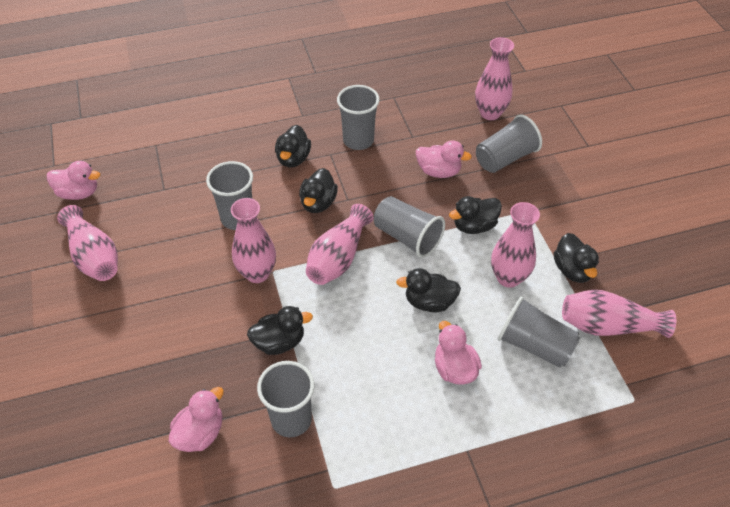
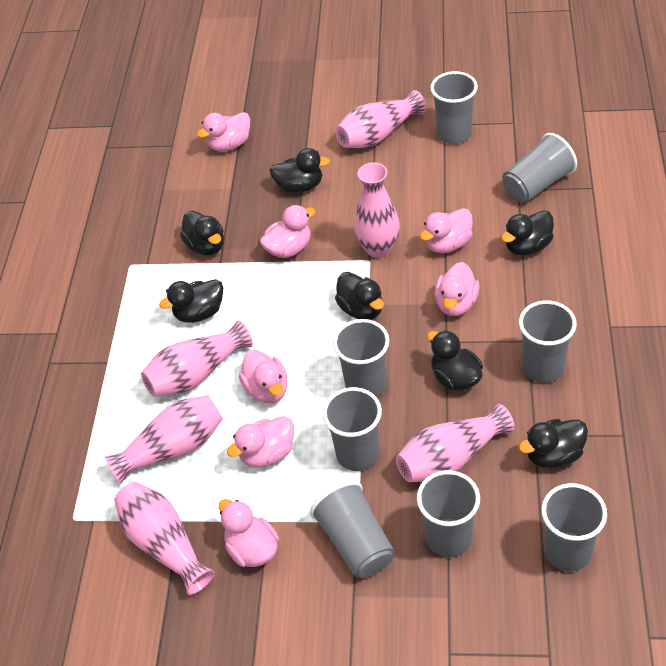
black duck: [247,306,313,355] [275,125,311,167] [299,168,338,213] [396,268,461,312] [449,196,502,234] [554,233,599,283] = 6 -> [159,279,223,323] [180,211,224,256] [269,148,330,193] [335,272,384,320] [427,330,483,391] [501,210,554,256] [519,419,588,468] = 7
grey cup: [206,161,253,230] [257,361,314,437] [337,85,380,150] [374,196,445,258] [476,115,542,173] [498,296,580,367] = 6 -> [310,481,395,578] [323,387,382,471] [333,319,389,397] [417,470,480,557] [430,71,478,144] [503,133,577,203] [519,300,577,383] [541,483,607,572] = 8
pink duck: [47,161,100,200] [169,387,224,452] [416,140,472,178] [435,321,482,385] = 4 -> [197,112,250,152] [219,499,279,567] [227,416,294,468] [239,349,287,403] [260,205,316,258] [420,208,473,253] [435,262,480,316] = 7

